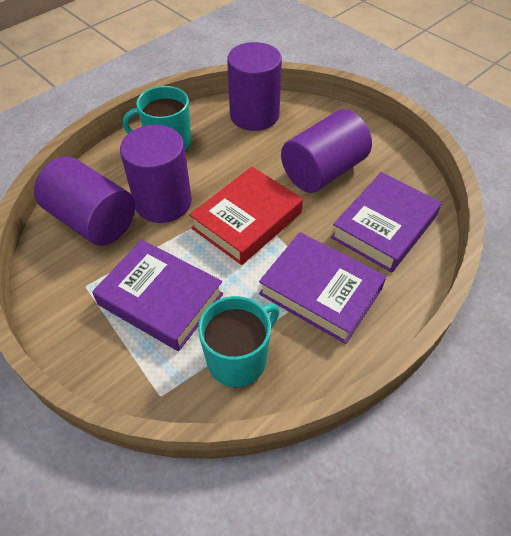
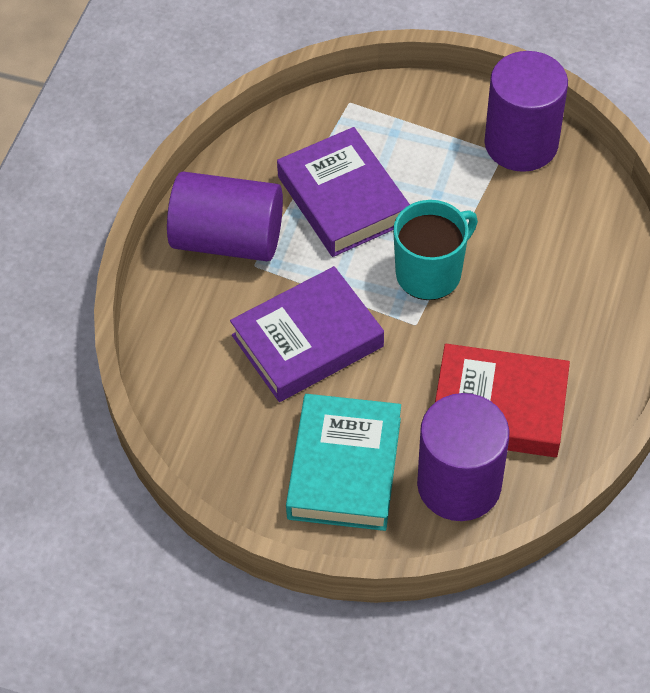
purple book: [92,240,223,351] [259,232,386,344] [331,172,442,273] = 3 -> [230,266,384,402] [277,127,410,257] = 2
purple cylinder: [34,156,135,246] [120,125,192,223] [227,42,282,131] [281,109,372,193] = 4 -> [167,172,283,261] [417,393,510,521] [484,51,568,172] = 3
turquoise book: none = 0 -> [286,394,401,531] = 1
turquoise mug: [123,86,191,152] [198,296,279,387] = 2 -> [393,200,478,300] = 1

